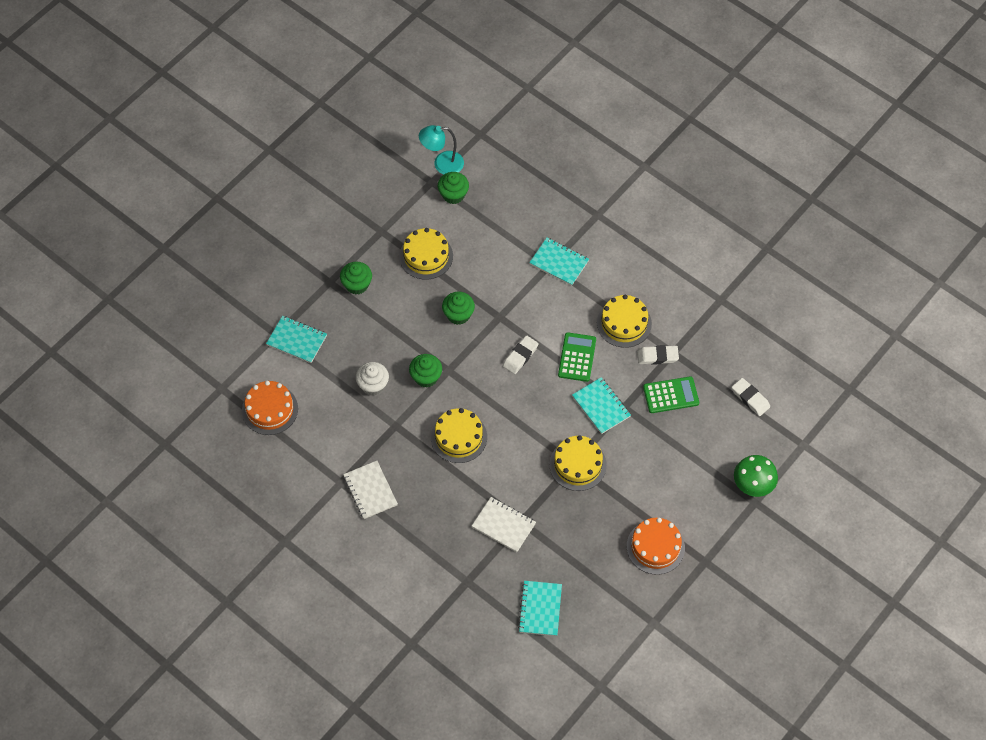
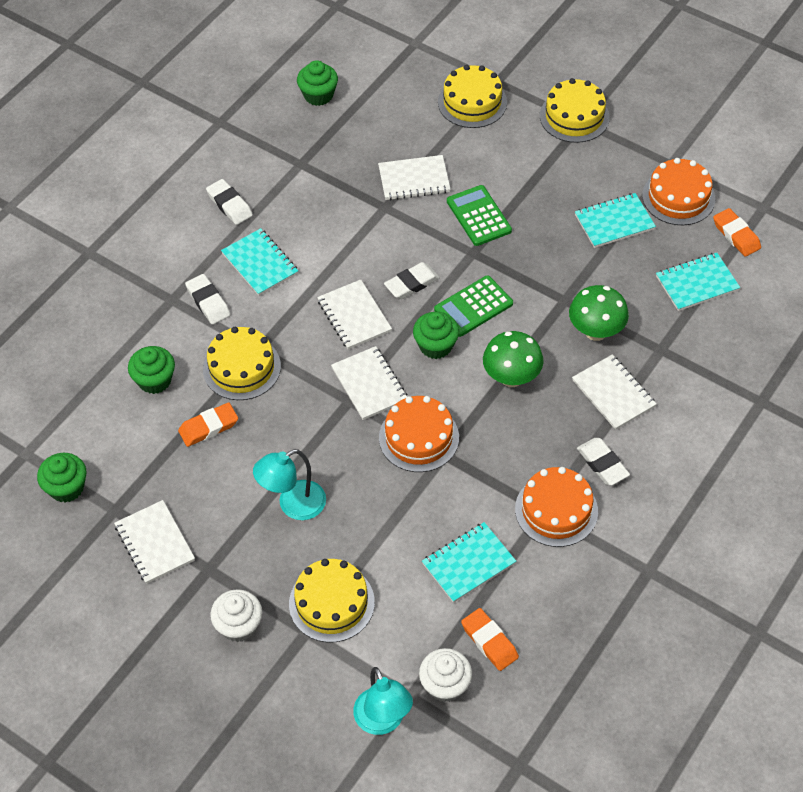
green mushroom: [734,455,778,497] = 1 -> [483,331,544,387] [569,285,629,341] = 2
orange cake: [242,381,298,435] [627,518,685,575] = 2 -> [379,396,459,472] [515,467,598,547] [642,158,715,225] = 3
orange eraser: none = 0 -> [178,402,238,447] [461,608,519,671] [713,208,761,257] = 3
turquoise lamp: [419,125,464,174] = 1 -> [253,449,326,520] [353,667,413,735] = 2
white cupcake: [356,362,389,395] = 1 -> [210,589,262,642] [419,648,472,702] = 2
white eraser: [503,335,539,374] [637,345,679,365] [732,378,770,416] = 3 -> [185,274,231,325] [206,179,253,225] [384,262,440,299] [577,438,630,485] = 4
white notebook: [343,461,398,519] [472,497,536,552] = 2 -> [114,500,195,584] [317,280,392,349] [331,346,407,420] [378,155,451,200] [572,354,657,430] = 5

